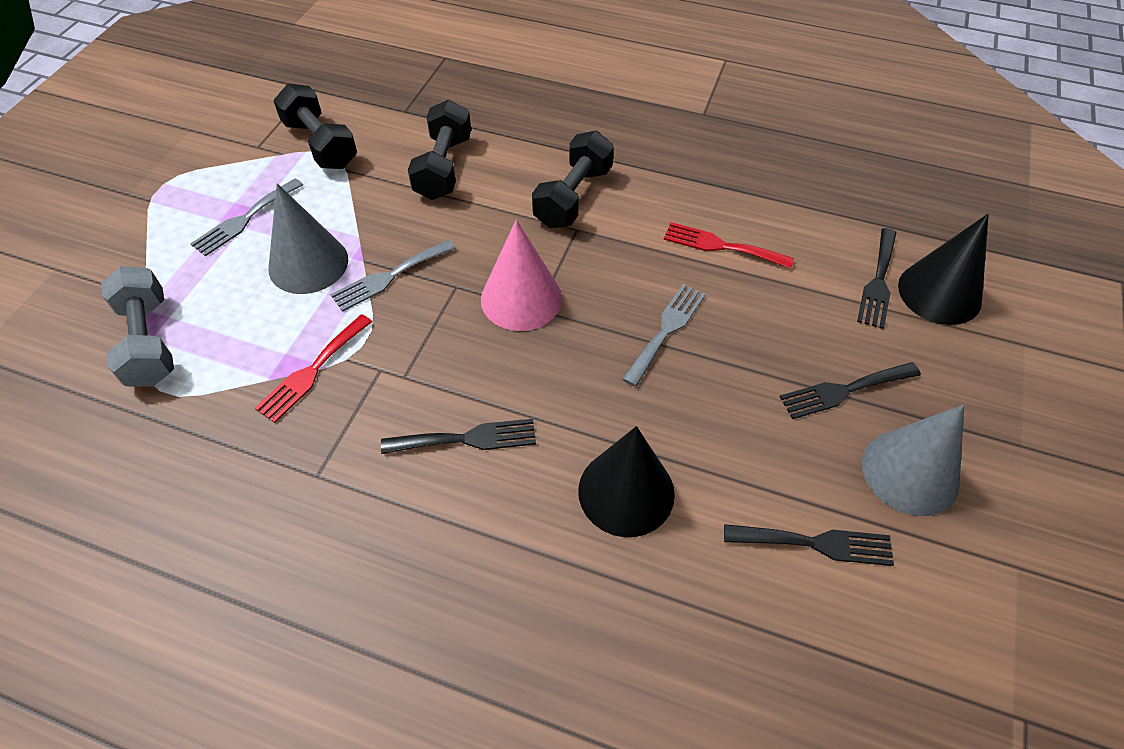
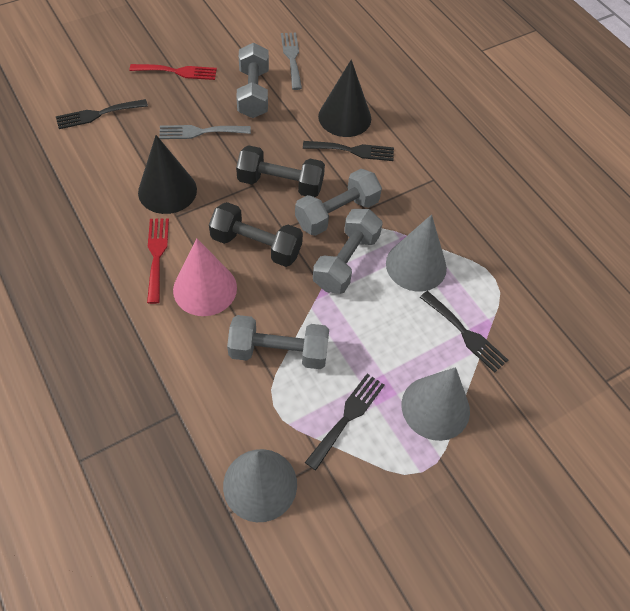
black dumbbell: [273,83,357,169] [408,100,471,200] [532,131,614,228] = 3 -> [209,202,303,267] [236,145,325,197] = 2
grey cone: [268,183,348,294] [862,405,964,516] = 2 -> [223,449,297,522] [386,215,447,292] [402,367,470,441] = 3
grey dumbbell: [101,266,174,387] = 1 -> [227,315,329,369] [236,43,269,118] [295,169,382,236] [313,209,383,294] = 4
grey fork: [190,178,303,257] [330,239,456,312] [622,284,705,387] = 3 -> [159,125,251,139] [281,33,302,90] = 2

